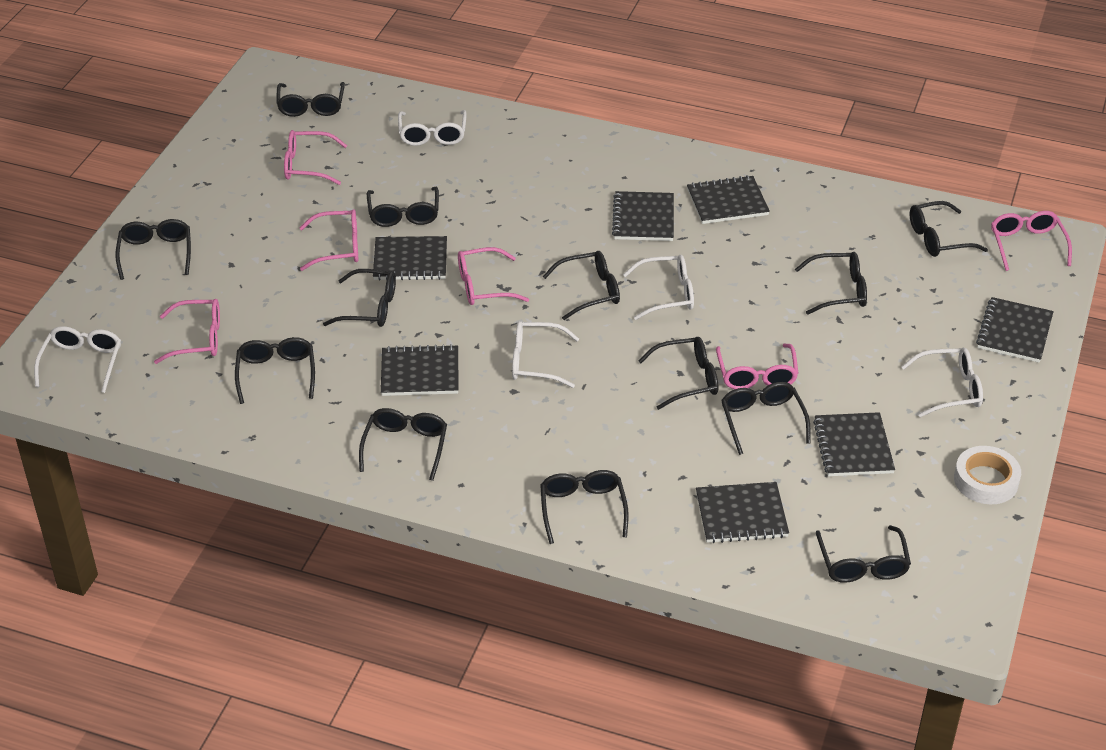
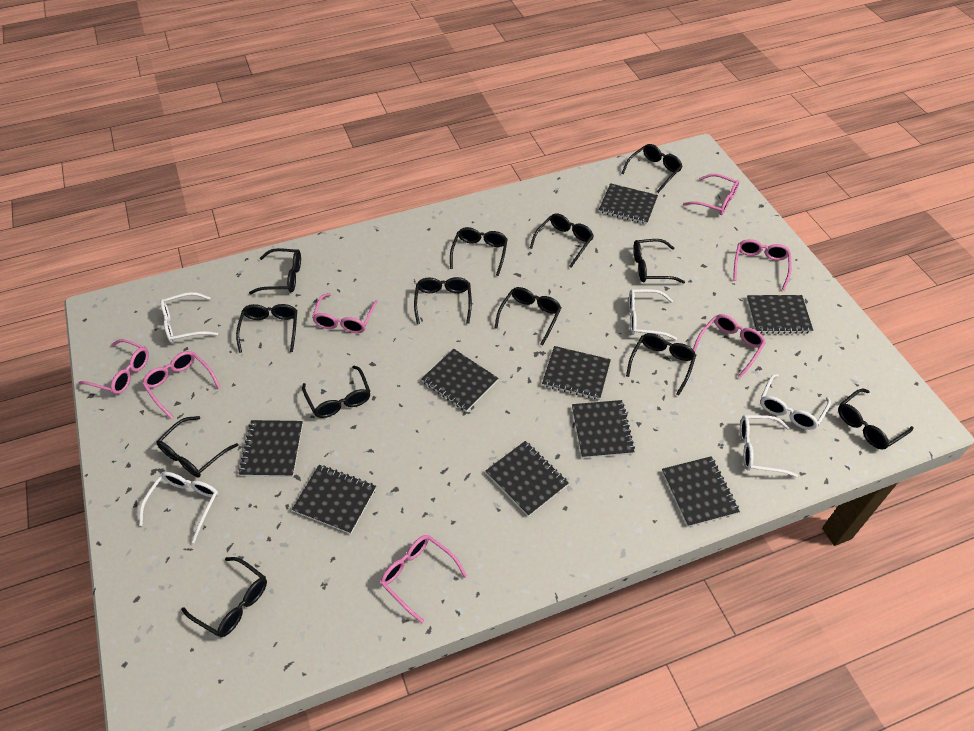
black notebook: [373,236,447,281] [381,344,459,396] [612,191,674,241] [687,175,770,224] [696,482,789,543] [813,412,895,476] [976,297,1054,363] = 7 -> [238,420,303,477] [292,465,376,534] [421,349,498,412] [486,441,569,517] [542,346,611,400] [572,400,635,458] [599,183,658,224] [662,456,740,527] [747,295,813,334] = 9
pink glasses: [154,299,220,364] [284,130,347,185] [299,209,358,271] [458,247,529,305] [716,344,798,389] [991,211,1072,271] = 6 -> [78,339,149,394] [142,351,221,419] [312,293,378,333] [380,535,467,623] [683,174,739,215] [693,314,766,378] [733,239,791,290] = 7
white tape: [954,446,1021,504] = 1 -> none = 0

